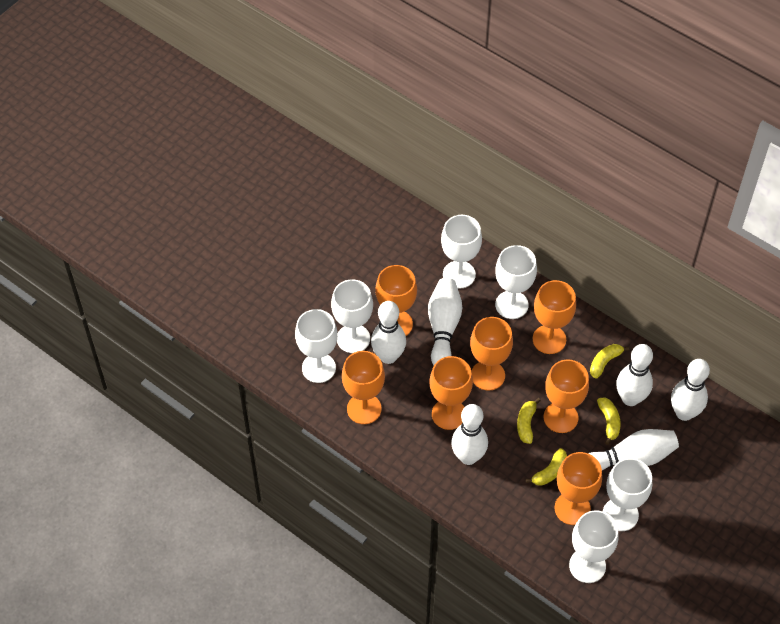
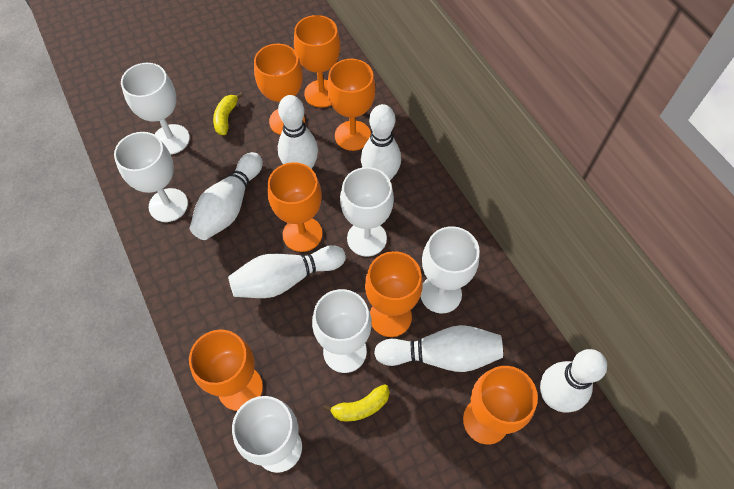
yellow banana: [517,398,541,444] [525,448,567,486] [590,344,629,379] [597,397,621,445] = 4 -> [213,92,243,135] [323,384,390,422] = 2

